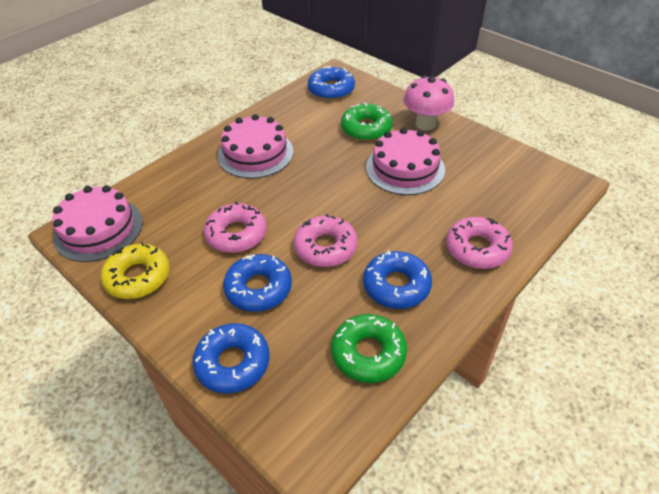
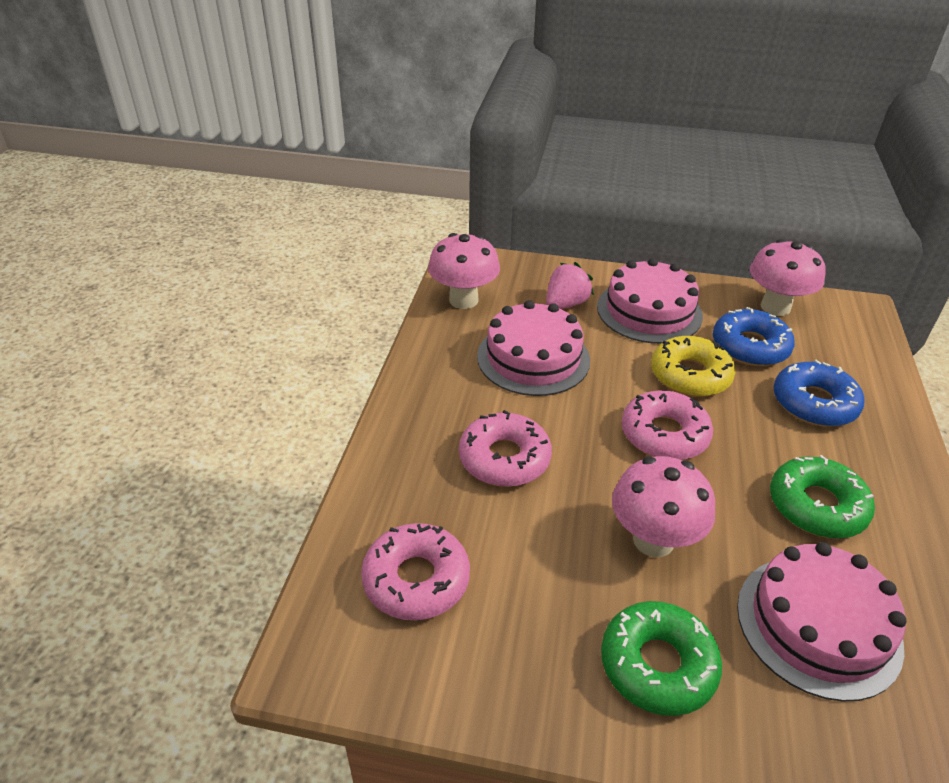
blue donut: [192,323,270,394] [223,254,292,312] [308,66,355,100] [363,250,432,309] = 4 -> [713,307,795,366] [773,360,865,427] = 2
pink mushroom: [403,75,454,130] = 1 -> [428,233,500,309] [612,456,715,557] [750,239,826,316] = 3
pink strawberry: none = 0 -> [546,262,594,309] = 1

